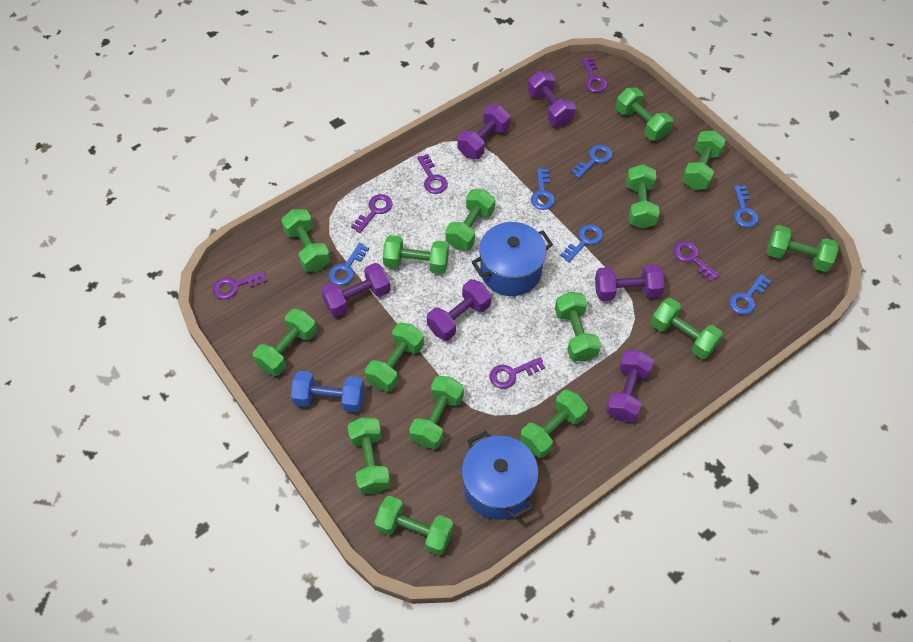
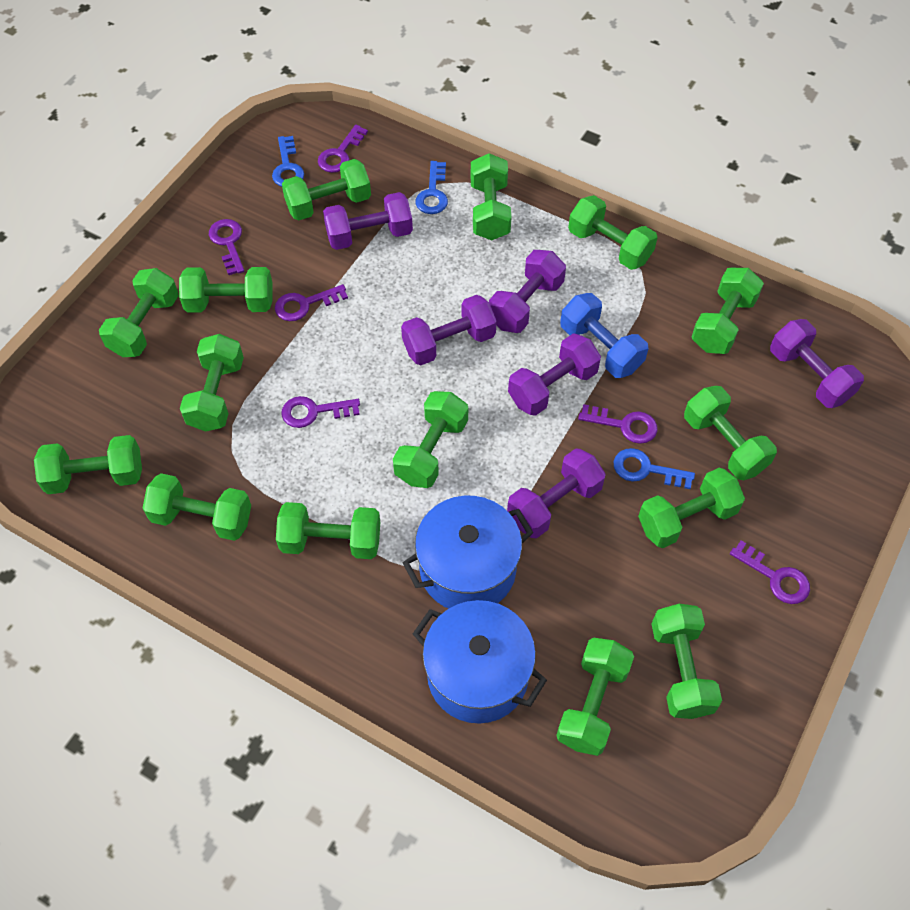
blue key: [329,243,369,286] [531,168,555,210] [560,224,603,262] [571,145,612,178] [729,274,771,315] [734,185,759,228] = 6 -> [272,136,304,187] [415,161,448,214] [614,448,695,489] = 3

